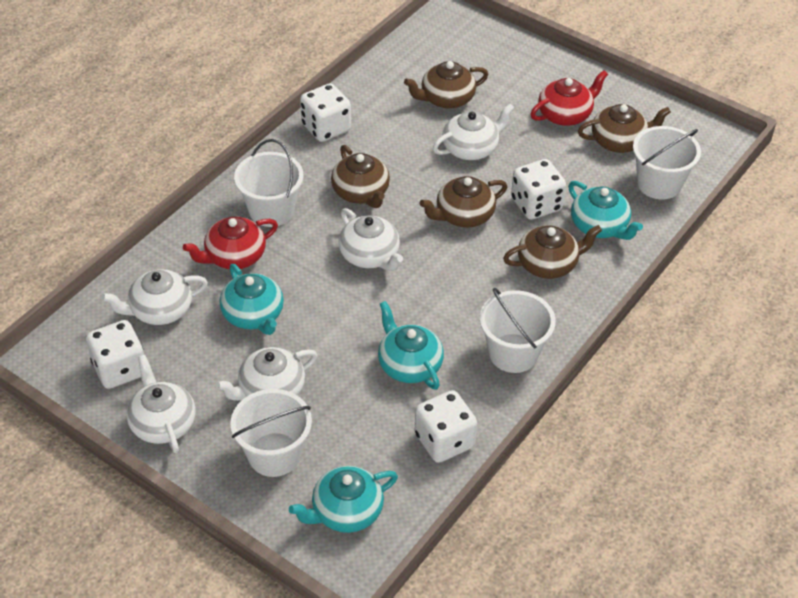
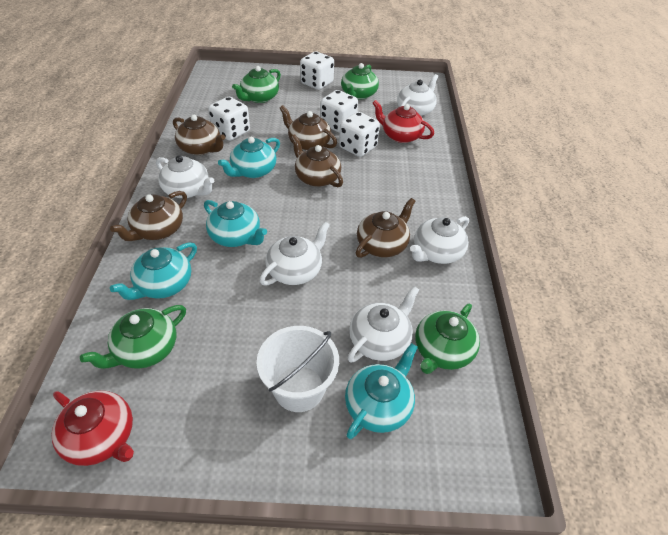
green teapot: none = 0 -> [80,305,186,369] [232,66,281,103] [341,63,379,100] [415,304,480,374] = 4
white bucket: [230,389,312,477] [234,139,304,227] [480,288,556,373] [633,126,701,200] = 4 -> [257,326,339,412] = 1

